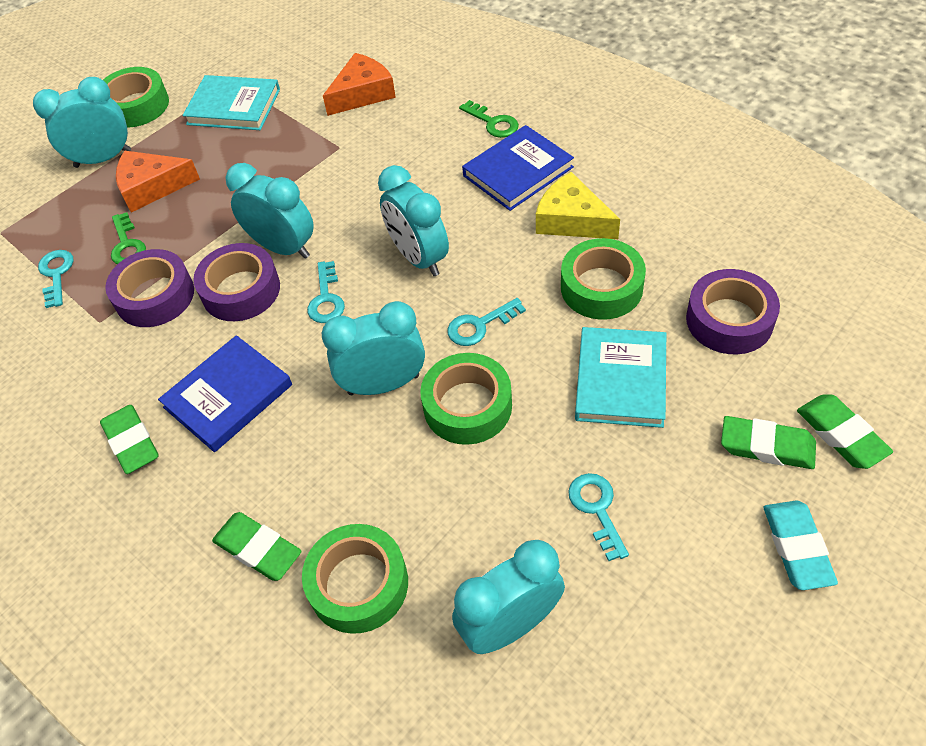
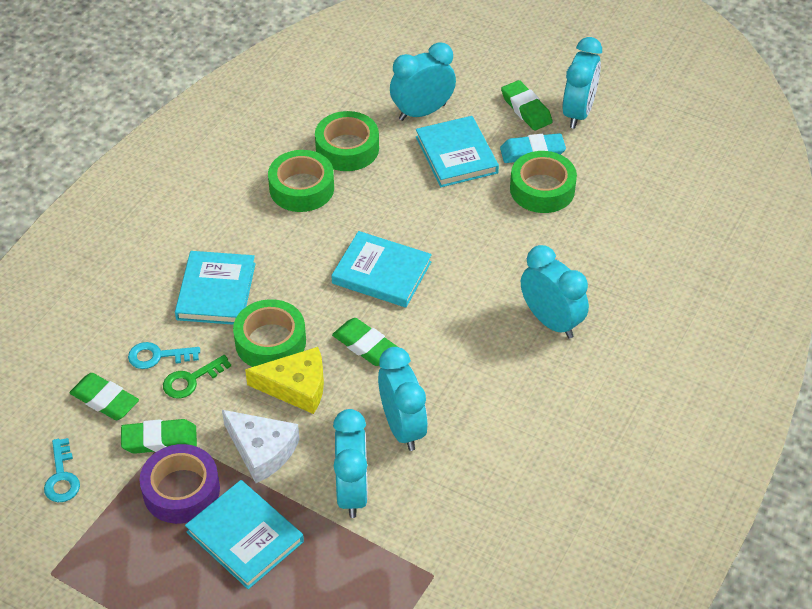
blue book: [158,335,292,452] [462,125,574,211] = 2 -> none = 0
green key: [111,212,146,264] [459,100,519,138] = 2 -> [163,355,231,398] = 1
orange cheese: [116,150,200,213] [323,53,396,116] = 2 -> none = 0
purple tape: [105,249,194,327] [193,243,280,321] [686,269,780,354] = 3 -> [140,444,220,524] = 1
turquoise book: [182,75,280,130] [575,327,666,428] = 2 -> [175,251,256,325] [185,480,304,589] [331,231,432,308] [416,116,499,187] = 4
turquoise key: [38,250,74,308] [307,261,345,323] [447,298,526,346] [568,473,629,561] = 4 -> [44,438,80,502] [128,342,200,369] = 2
white cheese: none = 0 -> [222,410,300,483] = 1

